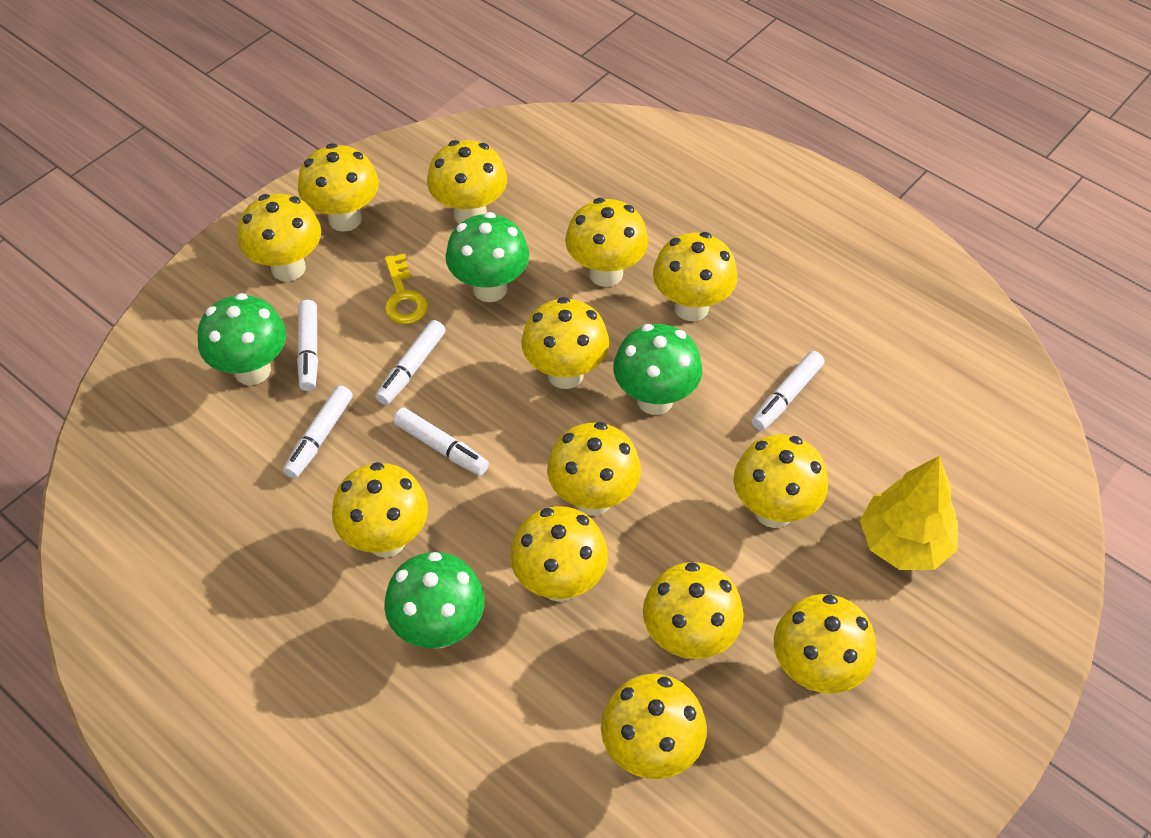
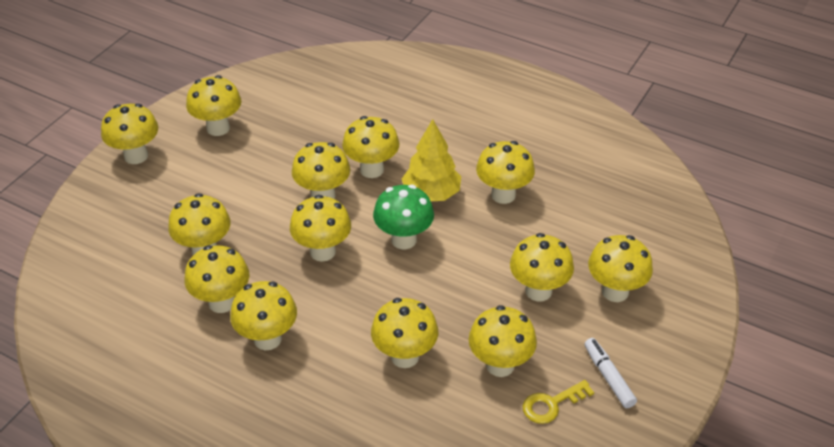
green mushroom: [198,293,286,385] [384,552,485,648] [445,212,529,302] [613,324,702,415] = 4 -> [373,184,434,249] = 1
white marker: [283,385,353,478] [297,300,318,391] [375,320,446,405] [393,408,489,476] [751,351,825,431] = 5 -> [584,338,637,408] = 1

